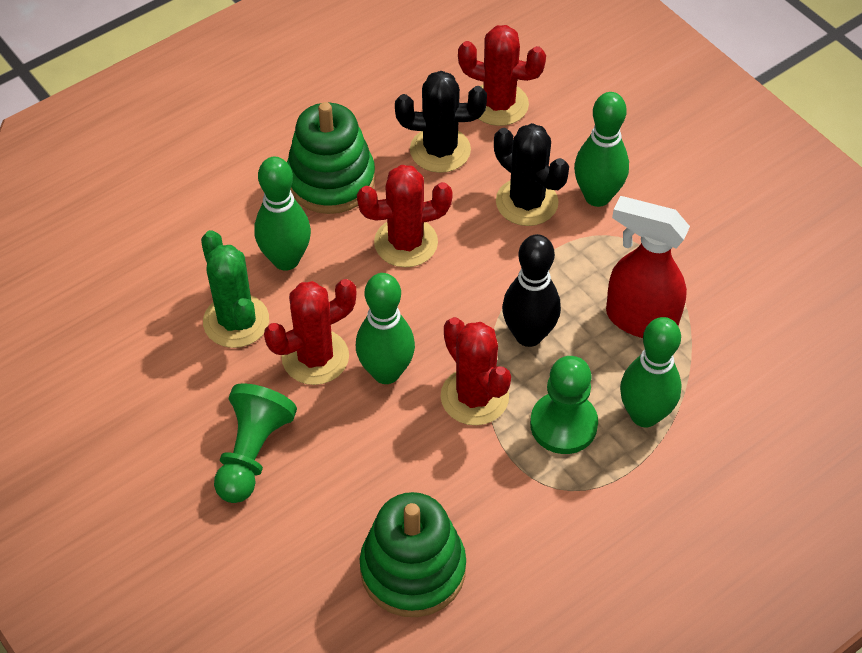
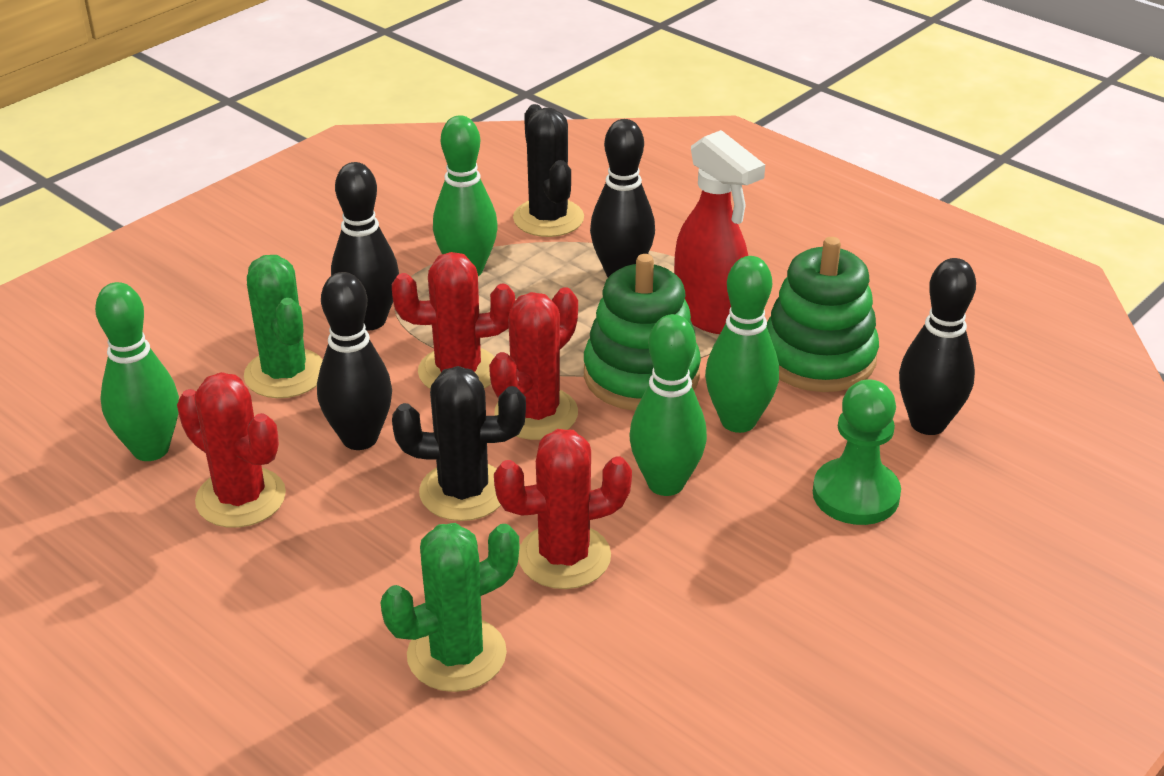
black bowling pin: [502,234,561,347] = 1 -> [317,272,392,450] [331,162,399,330] [590,119,655,277] [899,258,976,435] = 4
green cactus: [201,230,269,348] = 1 -> [244,255,323,398] [381,523,519,692] = 2
green pawn: [214,383,297,503] [530,356,598,454] = 2 -> [813,379,901,525] = 1

